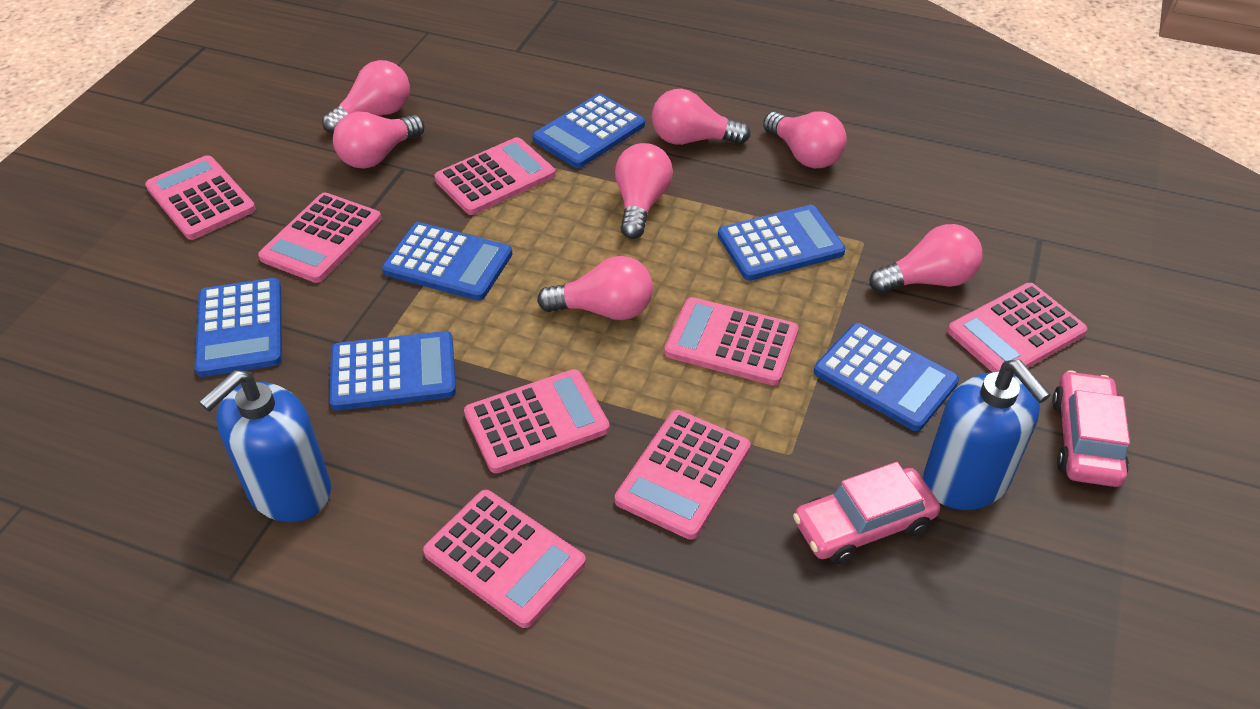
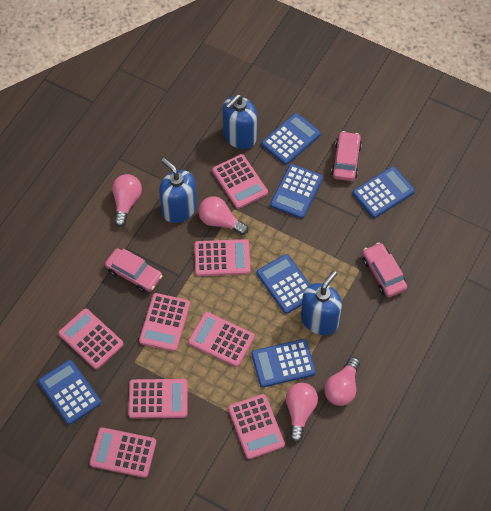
blue soap dispenser: [199,370,331,522] [924,360,1051,510] = 2 -> [159,158,197,223] [222,94,257,149] [301,271,342,335] = 3
pink car: [793,462,940,564] [1052,370,1130,487] = 2 -> [105,248,162,292] [331,131,362,181] [362,243,407,297] = 3
pink light bulb: [322,60,410,134] [333,111,424,169] [537,256,653,320] [615,143,673,239] [652,89,751,145] [763,111,847,168] [869,224,983,293] = 7 -> [112,174,142,227] [198,196,248,235] [286,383,318,443] [324,357,360,406] = 4

